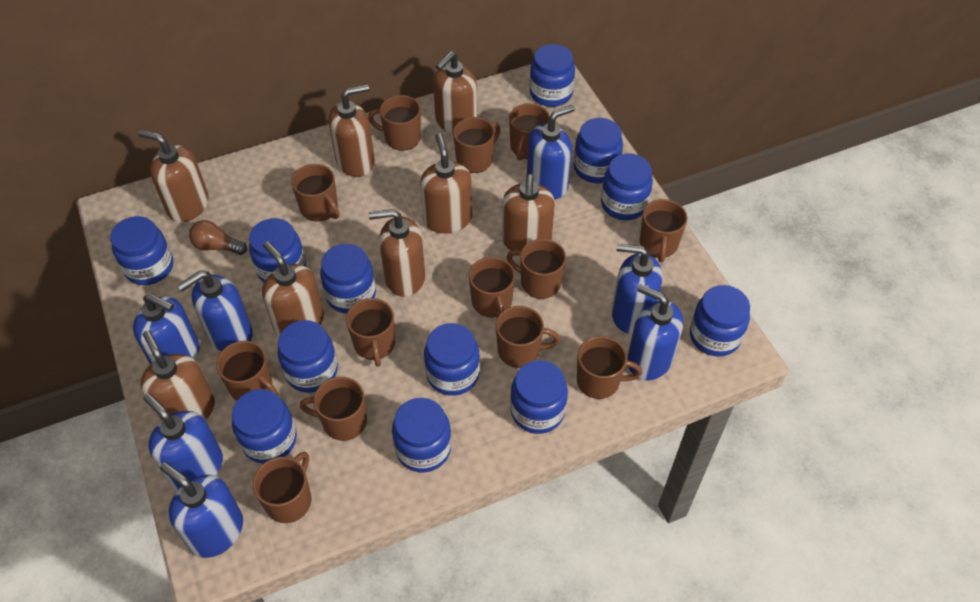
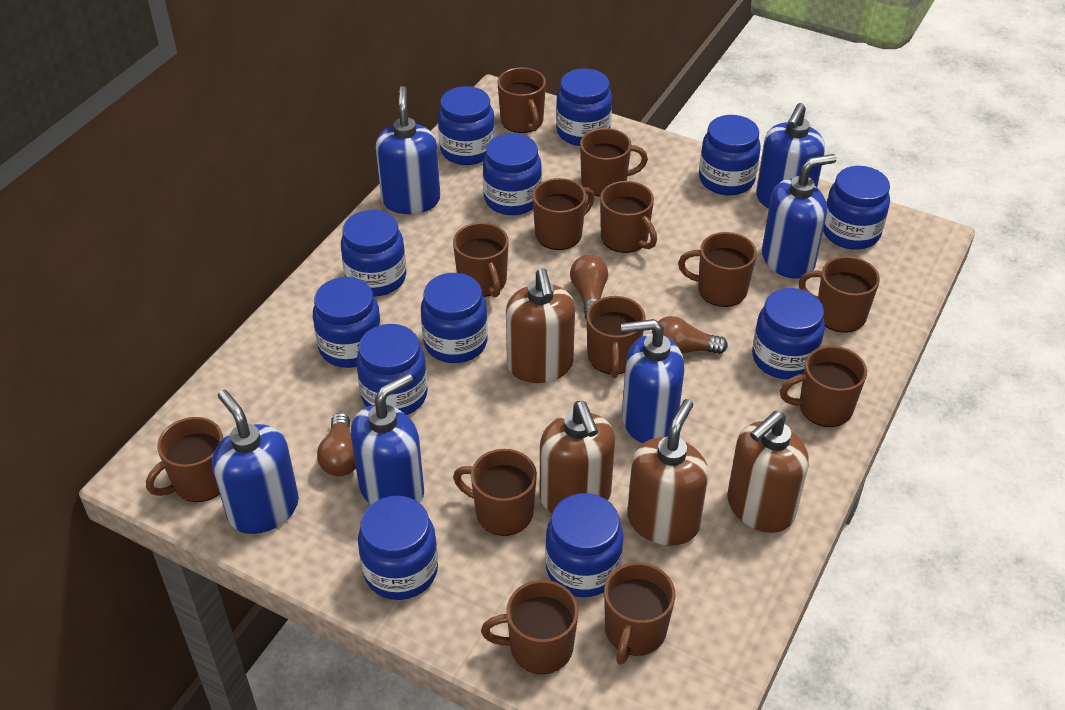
blue soap dispenser: [133,293,200,364] [143,393,223,490] [160,462,243,558] [177,271,253,351] [527,105,575,199] [612,244,663,334] [627,284,683,381] = 7 -> [212,390,299,534] [351,373,424,505] [376,86,440,214] [621,319,684,443] [756,103,825,209] [762,154,837,279] = 6
brown light bulb: [189,220,247,255] = 1 -> [317,413,356,476] [570,255,608,320] [652,316,728,354] = 3
brown soap dispenser: [138,130,209,222] [140,330,215,422] [262,241,324,337] [328,84,375,177] [369,209,425,297] [420,133,472,233] [433,51,477,134] [502,174,555,251] = 8 -> [506,268,575,383] [540,401,615,513] [627,399,709,546] [727,411,809,533] = 4

